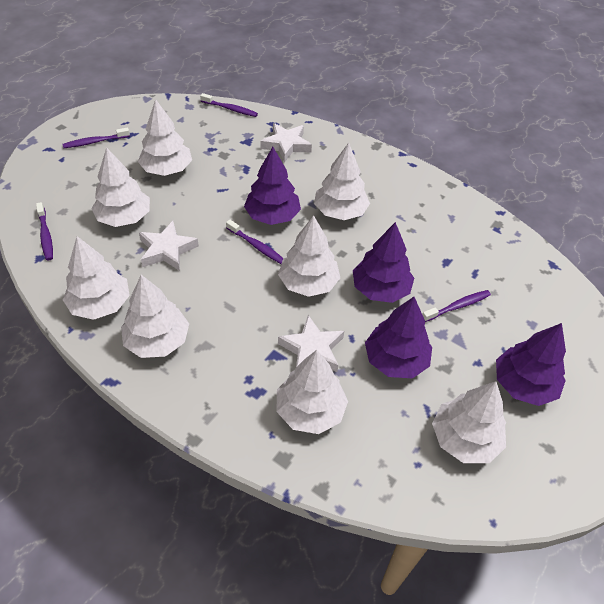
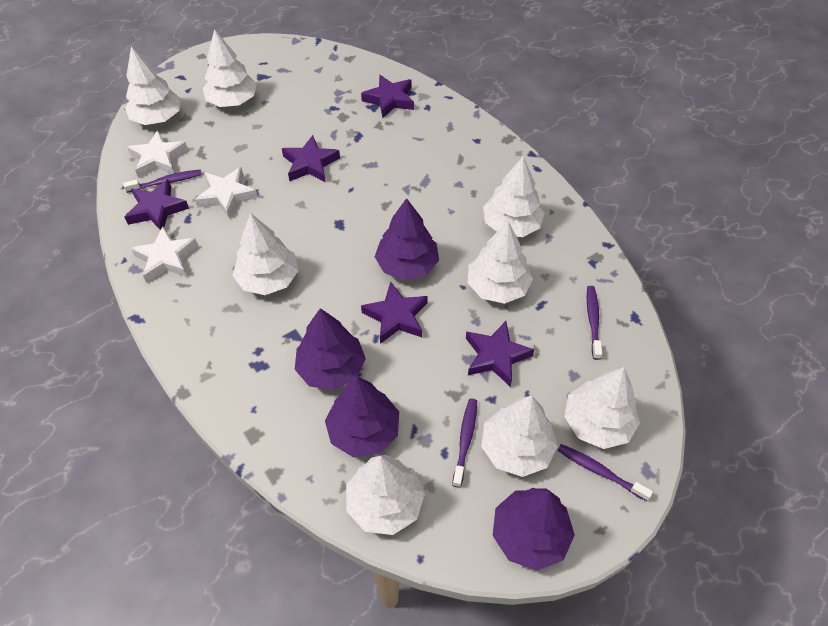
purple star: none = 0 -> [125,179,189,230] [282,135,340,182] [361,75,414,118] [361,282,428,344] [466,321,535,387] = 5
purple toothbrush: [36,202,53,260] [62,128,130,148] [200,93,258,117] [226,220,284,264] [422,290,491,322] = 5 -> [123,169,202,193] [452,399,477,488] [557,444,653,501] [587,286,602,360] = 4

